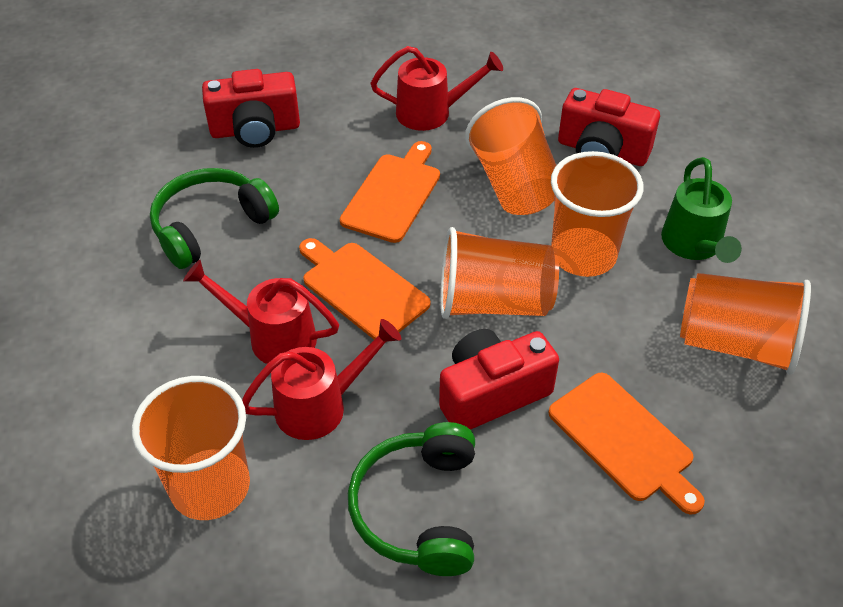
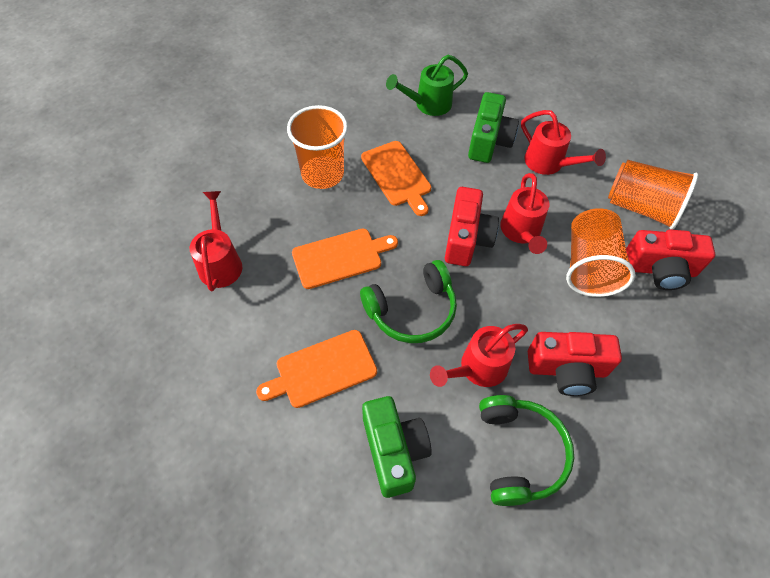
green camera: none = 0 -> [362,396,432,498] [468,92,519,163] = 2
orange cup: [132,376,250,520] [440,227,559,319] [465,97,557,215] [551,151,644,277] [680,273,811,374] = 5 -> [287,105,348,189] [566,208,635,297] [608,160,698,230] = 3
red watering can: [183,260,339,364] [242,319,401,440] [371,46,503,131] = 3 -> [190,191,242,291] [430,324,528,387] [500,173,549,254] [521,110,606,175] = 4

